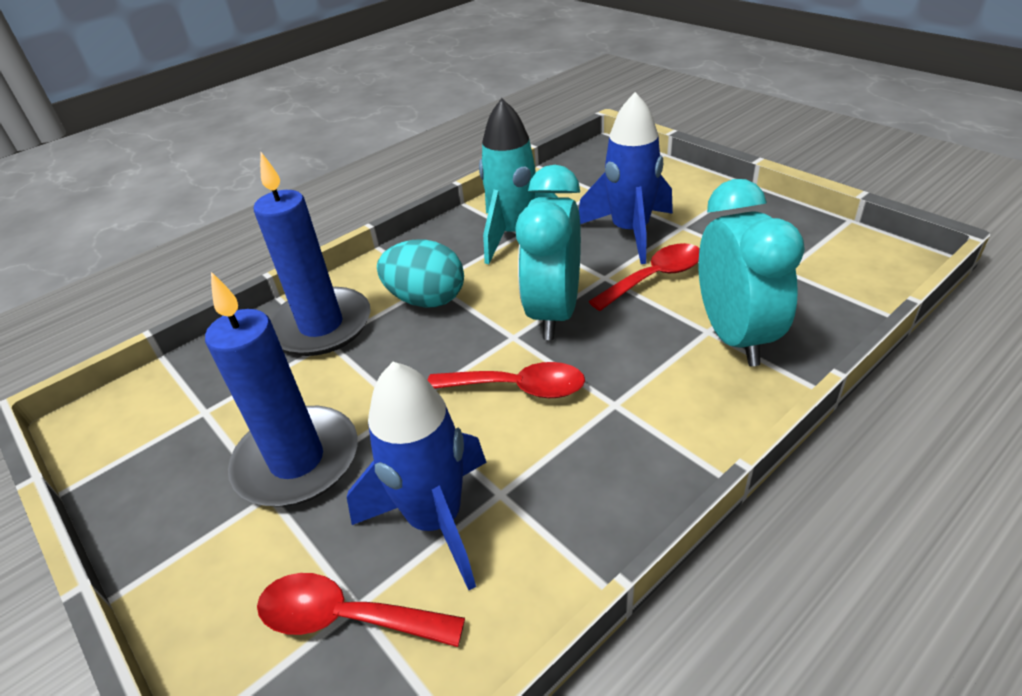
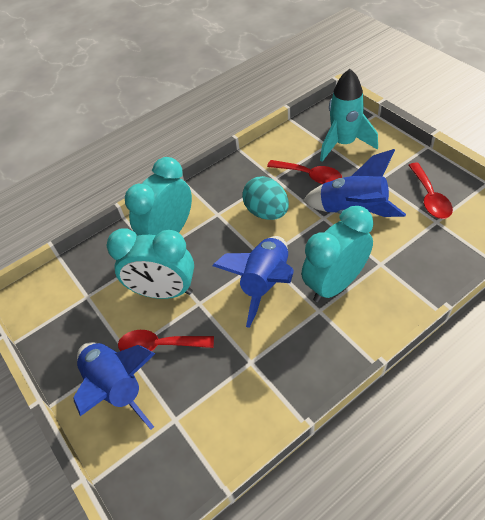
blue candle: [205,272,358,506] [254,152,371,356] = 2 -> none = 0
blue rocket: [347,362,487,590] [579,92,673,264] = 2 -> [74,342,155,430] [212,236,294,328] [303,149,406,217] = 3
turquoise clock: [515,165,581,340] [699,179,805,366] = 2 -> [106,228,194,299] [125,157,192,236] [302,206,373,302] = 3

